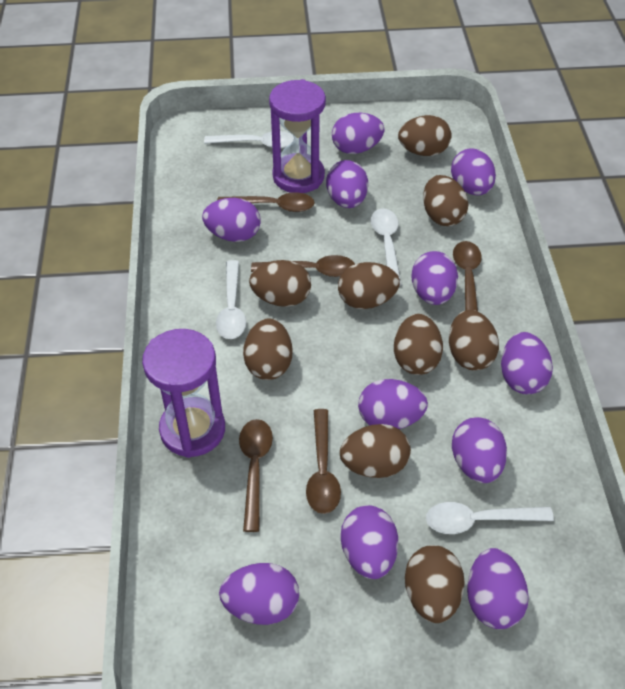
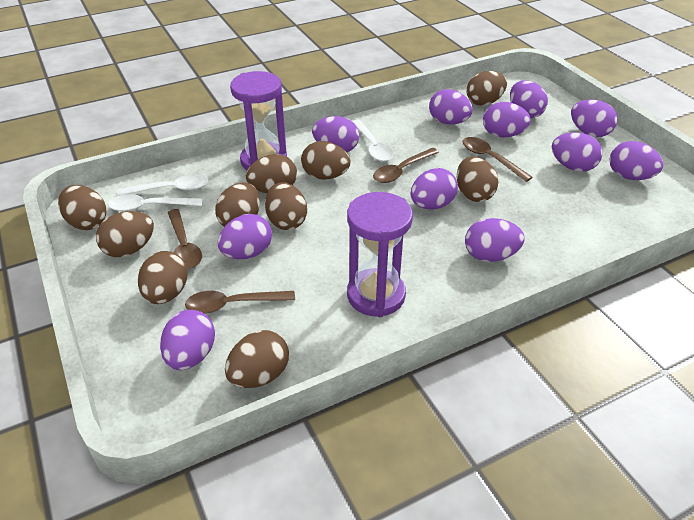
brown egg: [243,319,292,380] [249,260,311,307] [338,262,400,309] [340,424,411,478] [394,314,443,375] [398,115,452,156] [405,545,465,623] [423,175,468,226] [449,310,499,370] = 9 -> [58,185,106,230] [96,211,154,257] [138,251,188,304] [215,182,260,227] [225,330,289,388] [246,154,297,193] [265,182,307,230] [301,141,351,180] [457,156,498,202] [466,71,507,106] = 10
brown spoon: [217,192,314,212] [239,419,273,532] [251,255,355,277] [306,409,341,514] [453,241,482,312] = 5 -> [167,209,202,269] [185,291,295,314] [373,148,439,183] [463,137,533,182] = 4
white spoon: [204,131,294,148] [216,260,246,339] [371,208,402,286] [426,502,554,534] = 4 -> [108,194,203,211] [117,174,209,196] [352,120,393,162] = 3

